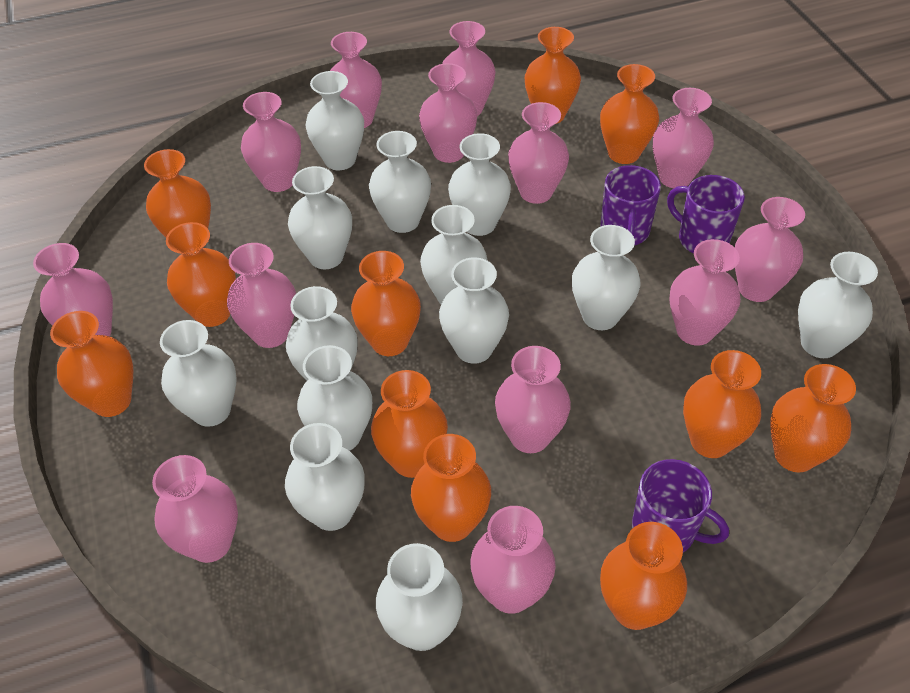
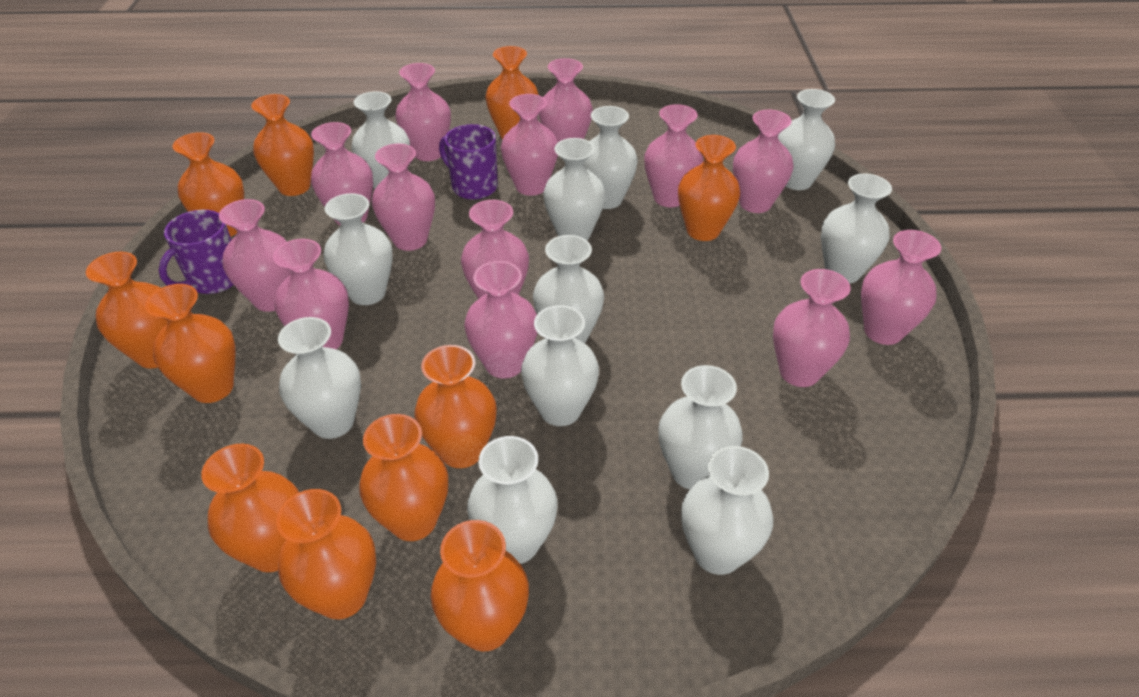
purple mug: [600,165,661,245] [632,459,729,552] [667,175,745,253] = 3 -> [159,210,233,294] [439,124,498,200] = 2
white vase: [160,320,237,427] [285,423,365,531] [286,286,358,381] [288,166,352,269] [297,345,372,451] [305,71,364,170] [369,131,431,233] [376,543,463,651] [420,205,487,304] [439,257,509,364] [448,133,511,236] [572,225,641,330] [798,252,878,358] = 13 -> [278,317,361,439] [323,193,393,305] [352,91,410,189] [467,436,558,564] [521,305,599,426] [533,235,604,344] [543,138,605,240] [584,106,638,209] [658,365,743,489] [681,446,773,575] [778,89,835,190] [821,174,892,283] = 12

